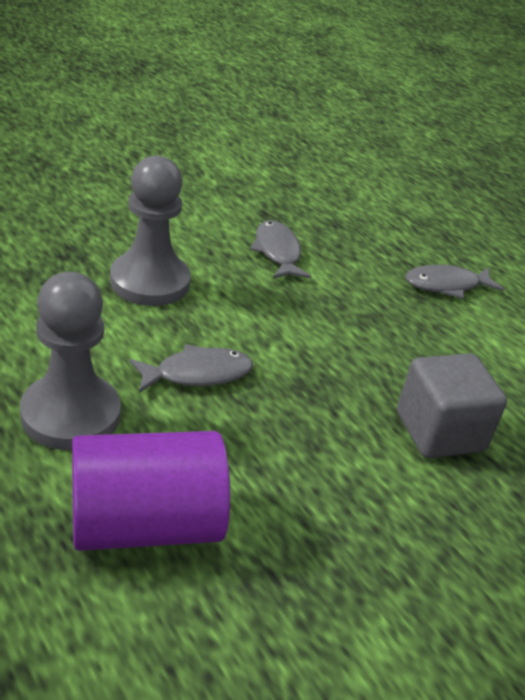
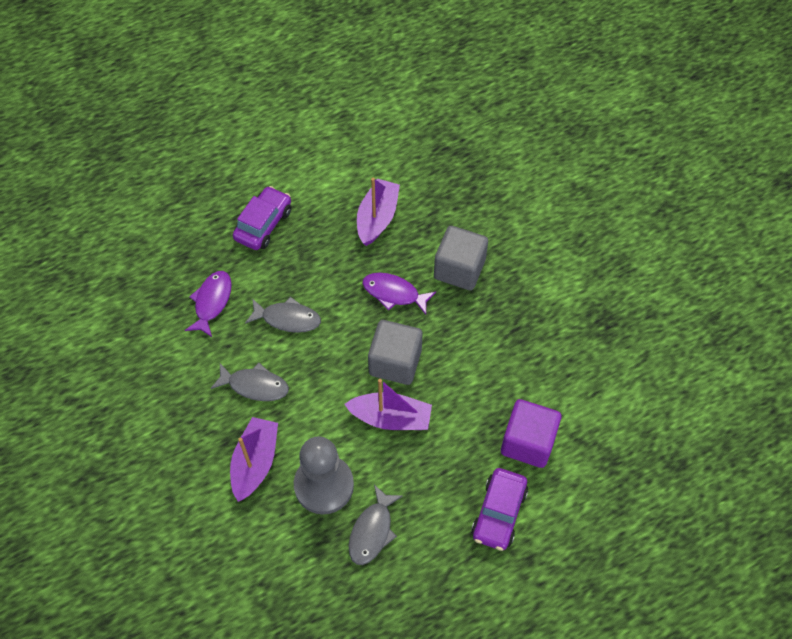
grey cube: [397,353,507,458] = 1 -> [368,320,423,385] [434,226,488,290] = 2
grey pawn: [20,272,121,450] [110,155,191,306] = 2 -> [294,436,354,515] = 1
purple boat: none = 0 -> [230,417,278,502] [344,379,432,430] [357,178,400,246] = 3
purple car: none = 0 -> [233,186,291,250] [471,468,528,551] = 2
purple cube: none = 0 -> [501,399,561,468] = 1
purple cylinder: [72,431,230,551] = 1 -> none = 0
purple fish: none = 0 -> [185,271,232,337] [362,273,436,315] = 2

